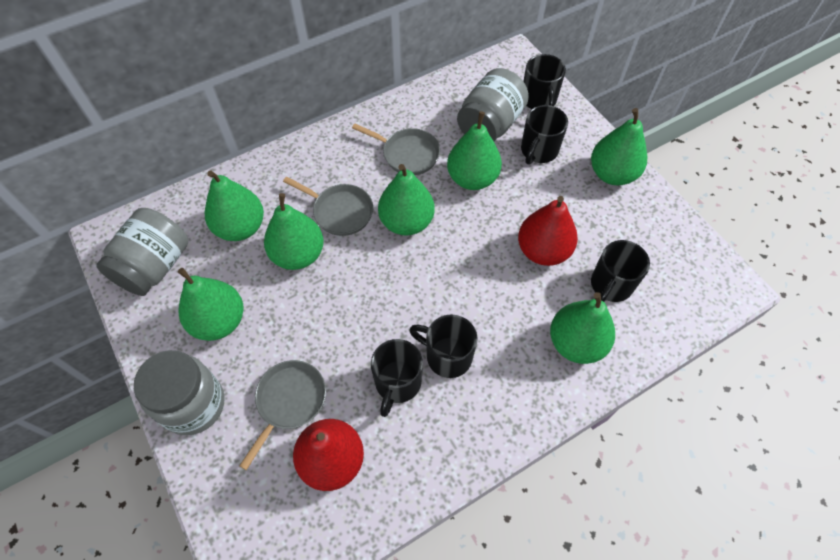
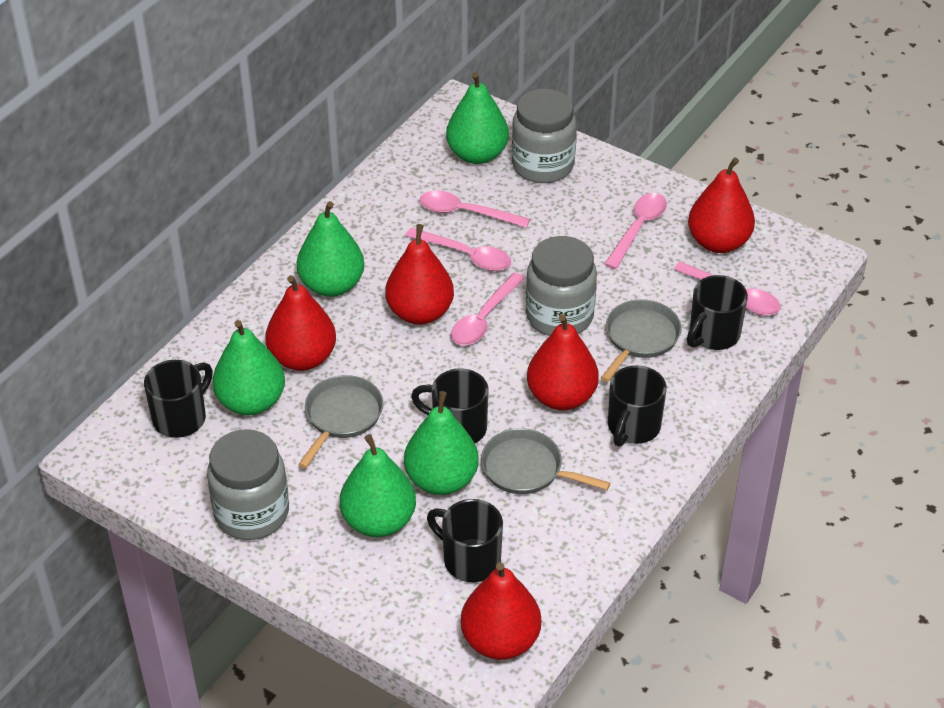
green pear: [178,268,244,341] [205,170,264,241] [264,193,324,270] [378,164,435,236] [447,111,502,190] [550,292,615,364] [591,108,647,185] = 7 -> [212,320,285,415] [297,201,365,297] [340,434,416,537] [404,391,479,495] [446,72,509,164] = 5
pink spoon: none = 0 -> [405,228,511,271] [420,191,530,228] [451,273,525,345] [604,193,667,269] [674,261,781,315] = 5
red pear: [293,419,364,491] [518,196,578,266] = 2 -> [265,275,336,371] [385,224,454,325] [461,562,541,660] [527,314,599,410] [688,158,755,253] = 5

